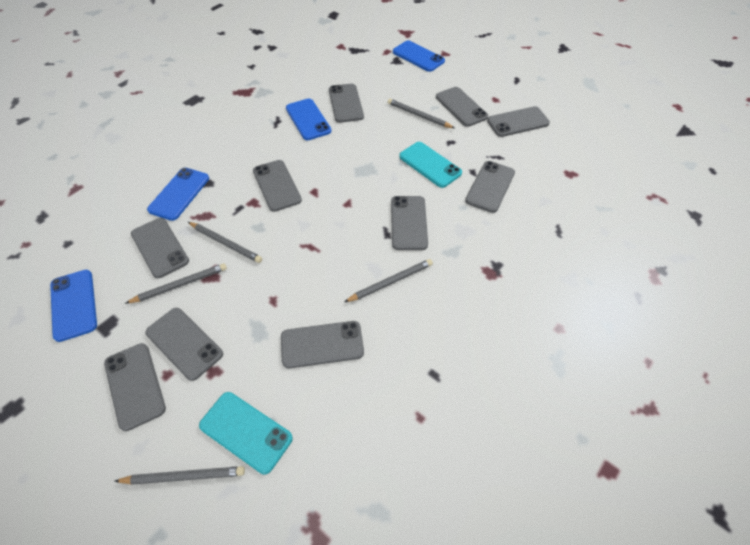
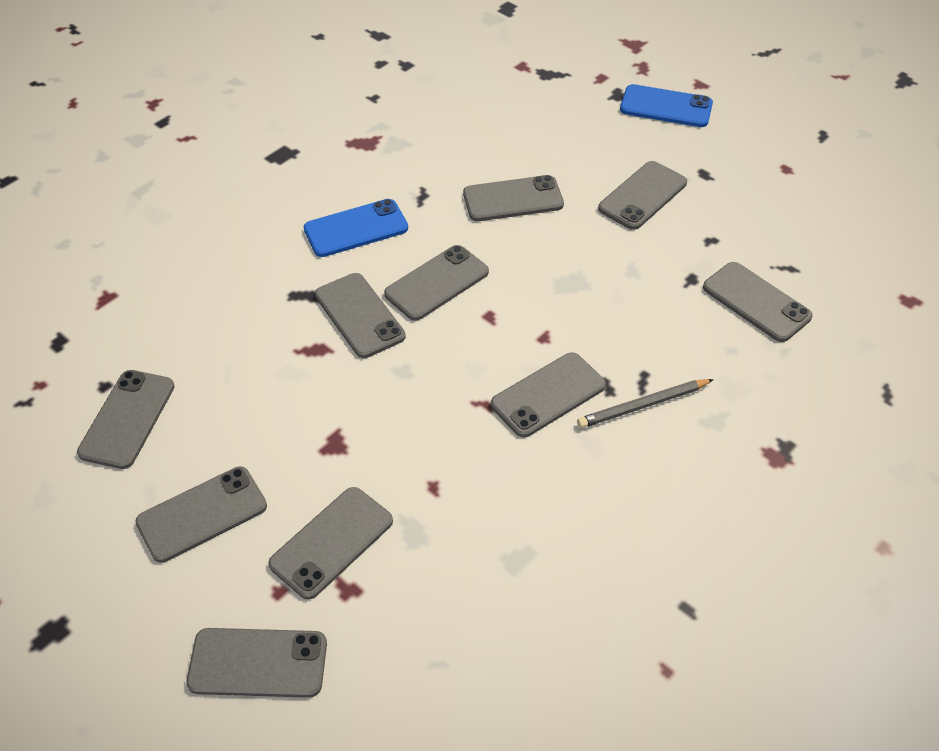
blue phone: [50,270,97,342] [147,168,209,221] [286,98,331,140] [393,40,445,72] = 4 -> [303,199,408,257] [620,84,713,127] = 2
grey pencil: [115,466,245,485] [125,263,227,304] [188,222,262,263] [345,259,433,302] [388,99,454,128] = 5 -> [577,379,714,428] = 1
turquoise phone: [199,392,293,474] [399,142,462,188] = 2 -> none = 0

